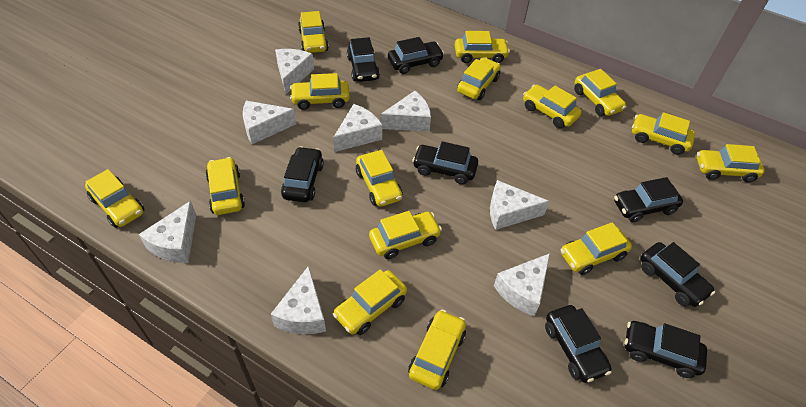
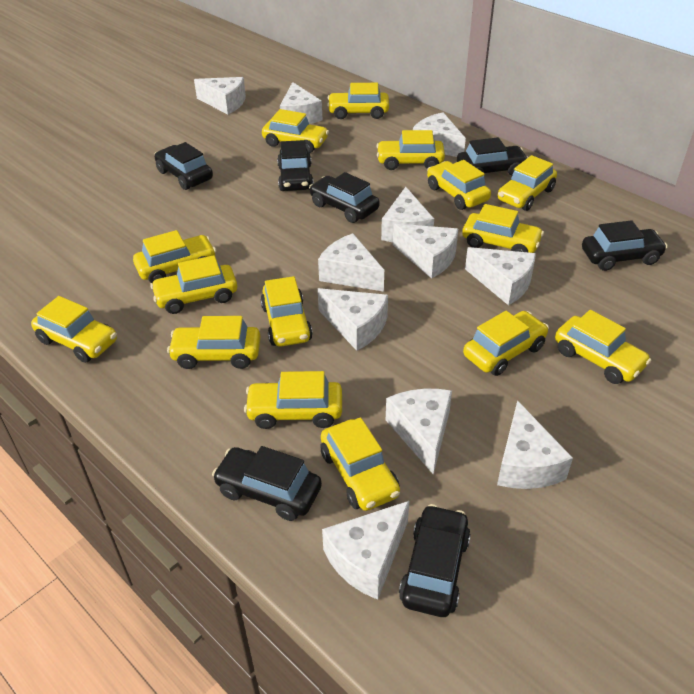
black car: [281,146,324,202] [347,37,380,82] [388,37,444,74] [412,141,478,184] [545,305,612,383] [614,177,683,222] [625,321,707,378] [640,242,715,307] = 8 -> [154,142,213,190] [212,446,322,521] [277,140,314,191] [309,172,379,223] [399,504,471,617] [457,137,528,176] [582,220,667,271] = 7
white cheese: [139,201,196,263] [243,101,296,144] [271,266,326,334] [275,49,314,94] [333,104,383,152] [380,91,431,132] [490,180,550,230] [494,253,550,316] = 8 -> [194,77,246,115] [280,82,322,124] [318,233,384,292] [318,288,388,351] [322,501,409,600] [381,187,434,242] [386,389,452,475] [393,224,458,278] [413,112,466,157] [465,247,536,305] [497,400,573,489] = 11

